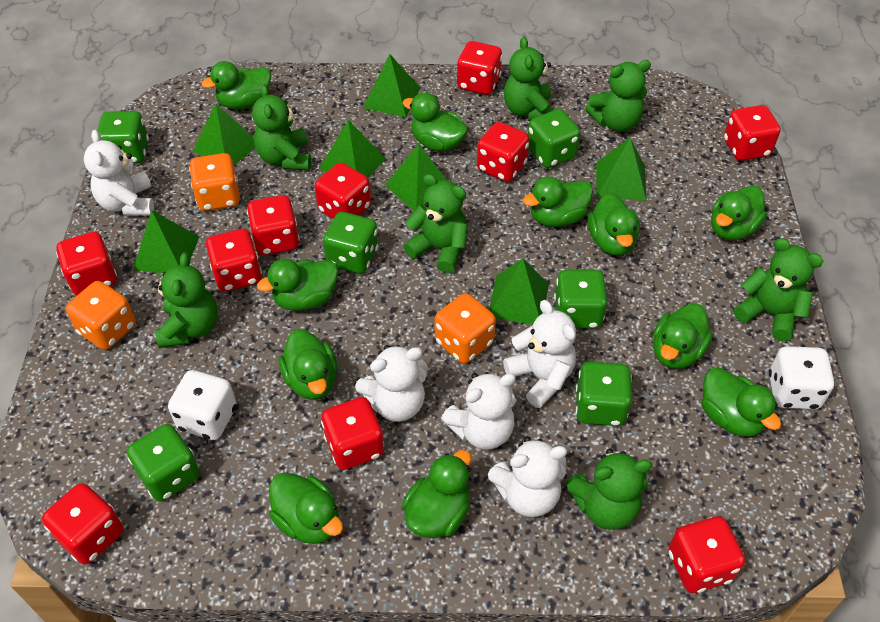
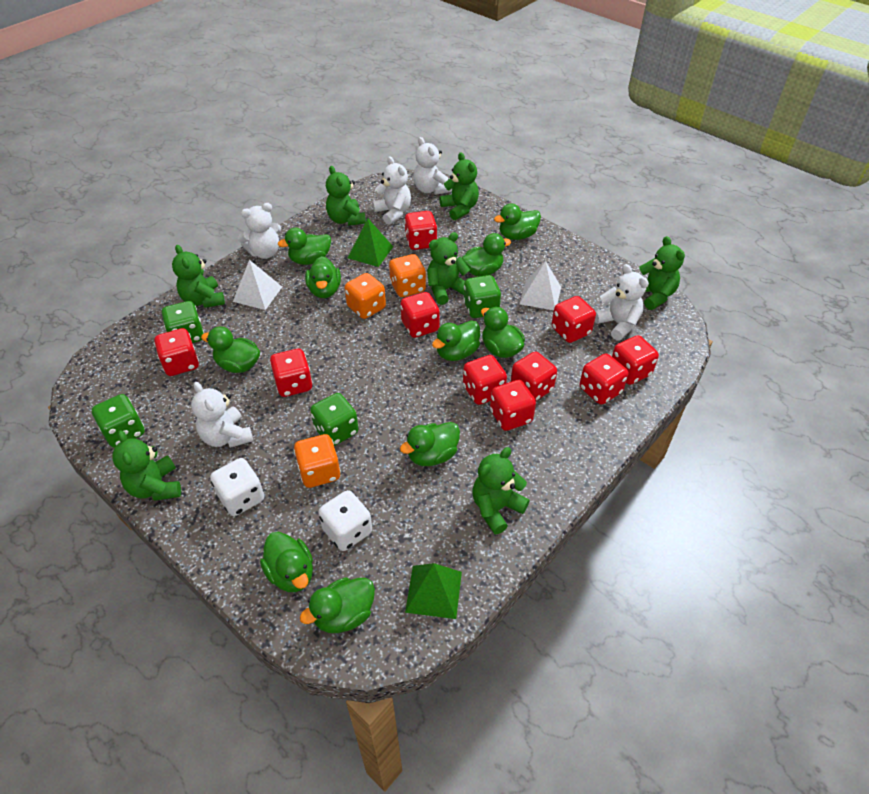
green dice: [97,111,149,164] [127,424,200,501] [323,212,378,274] [528,109,580,168] [554,270,607,328] [576,361,632,426] = 6 -> [92,394,145,448] [162,301,204,343] [310,393,359,446] [463,275,501,318] = 4
green duck: [201,61,271,109] [257,259,338,311] [269,473,343,544] [279,329,337,400] [402,450,471,538] [403,92,468,152] [523,176,593,227] [588,193,640,255] [653,303,713,369] [701,367,781,437] [711,185,767,240] = 11 -> [201,327,260,373] [260,532,313,592] [278,228,331,265] [300,577,375,633] [305,256,341,298] [400,422,460,466] [432,320,480,361] [462,233,511,277] [481,307,525,358] [494,204,541,240] = 10
green pyramid: [133,210,199,273] [193,104,255,165] [319,120,386,178] [363,54,421,118] [385,144,447,211] [489,259,549,324] [596,138,646,201] = 7 -> [348,218,393,267] [405,563,462,619] = 2
white pyramid: none = 0 -> [233,260,282,310] [519,261,561,310] = 2

